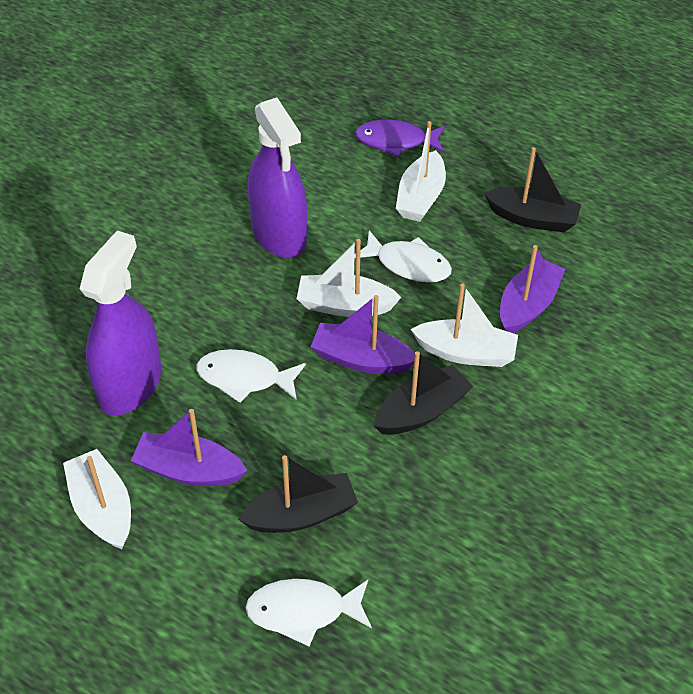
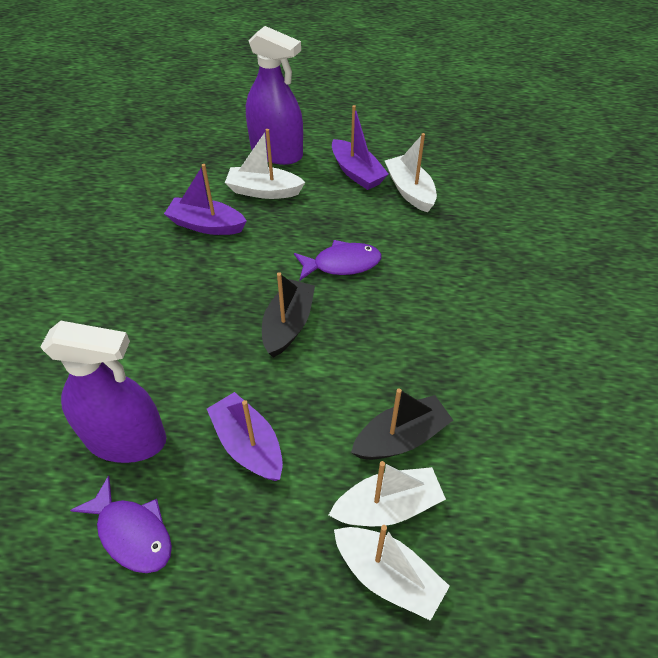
black boat: [238,455,358,533] [374,351,473,435] [484,147,581,232] = 3 -> [262,272,315,358] [351,388,453,460] = 2
purple fish: [355,120,445,157] = 1 -> [70,476,172,573] [294,240,382,280] = 2
white fish: [197,349,306,403] [246,579,372,646] [354,230,452,282] = 3 -> none = 0

